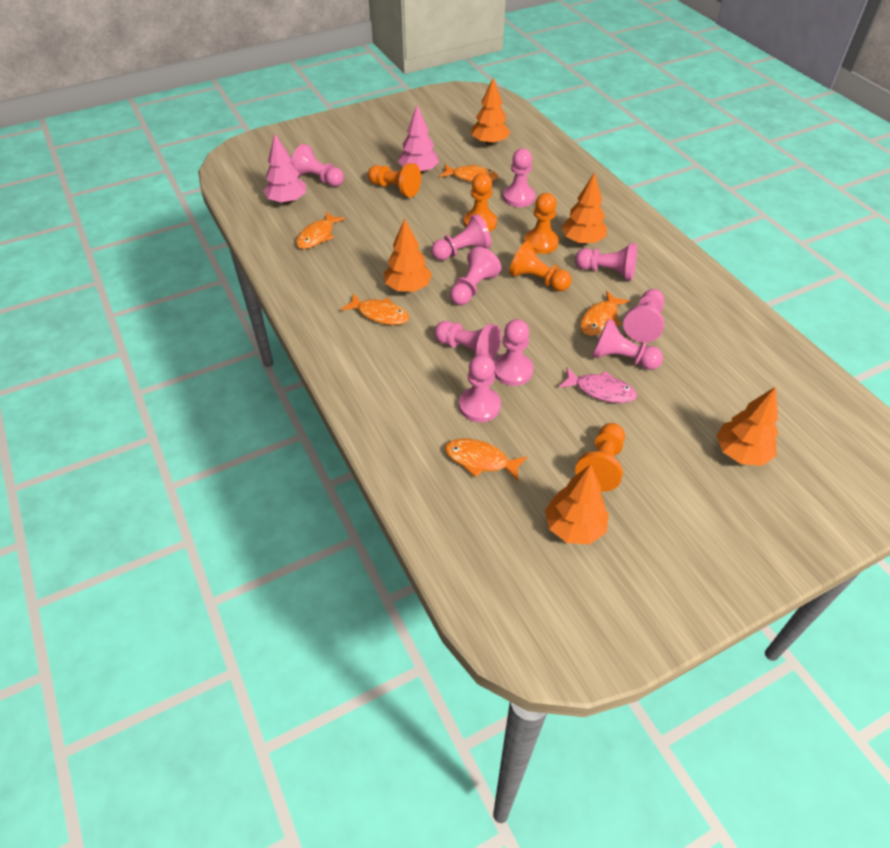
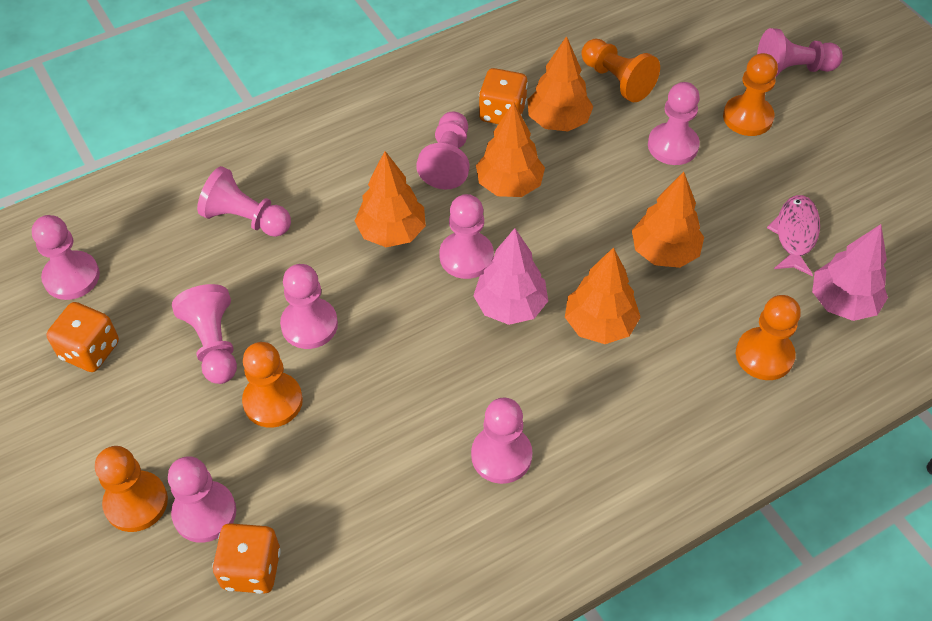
orange dice: none = 0 -> [46,302,119,372] [212,523,281,594] [479,68,528,124] = 3
orange fish: [296,212,345,249] [341,293,409,325] [440,164,498,182] [445,438,527,481] [580,291,629,336] = 5 -> none = 0

